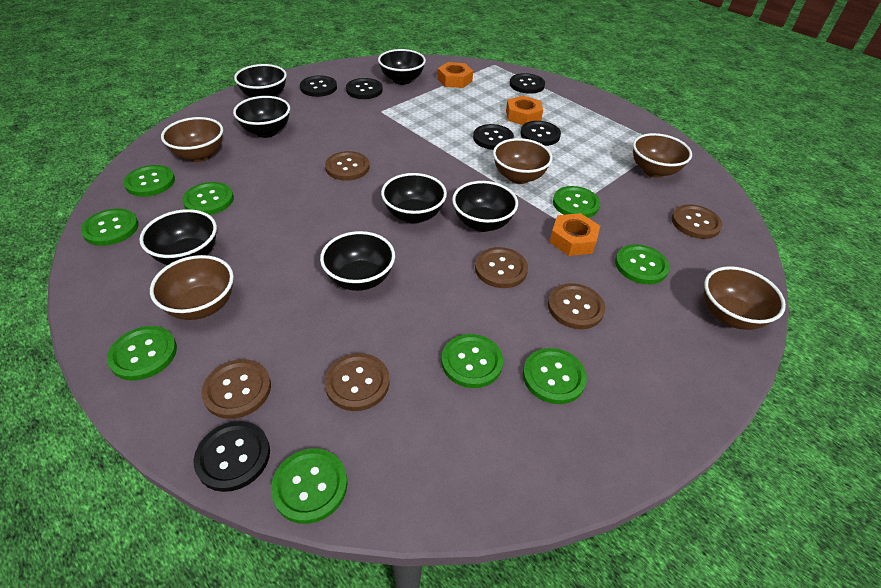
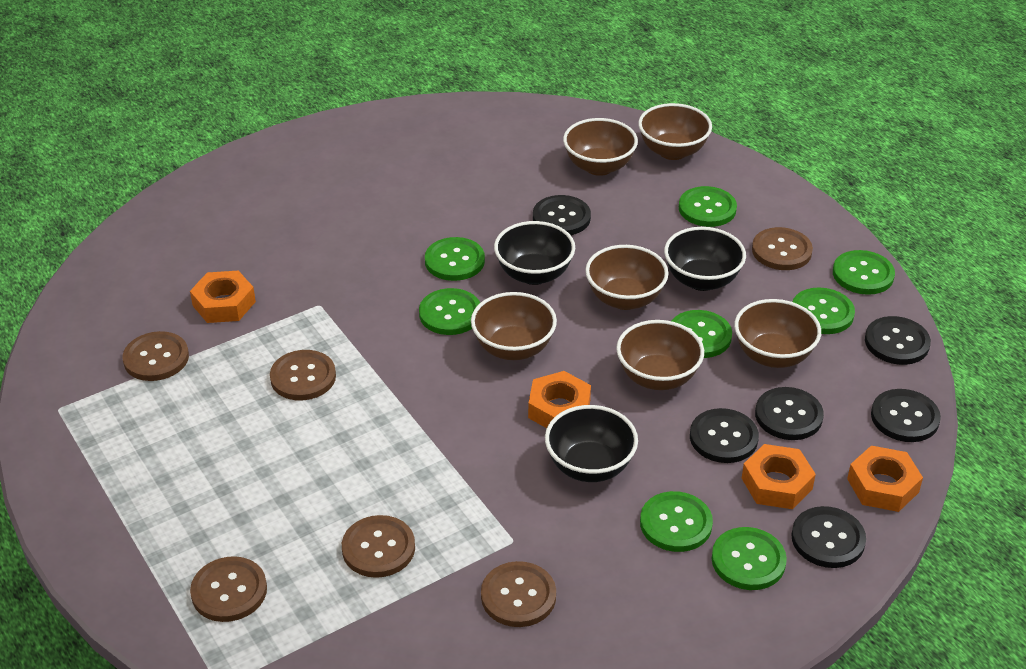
black bowl: [139,209,217,265] [233,96,290,138] [234,64,287,98] [320,231,395,291] [378,49,426,85] [381,173,447,224] [452,181,518,232] = 7 -> [494,221,575,285] [545,405,638,482] [664,227,746,291] = 3
brown bowl: [150,255,234,320] [161,117,223,162] [493,138,553,184] [633,133,692,178] [704,266,786,330] = 5 -> [471,292,557,360] [563,118,638,176] [585,245,668,310] [616,320,704,390] [638,103,712,160] [734,299,821,368] = 6
green button: [81,208,139,246] [107,326,177,381] [124,165,175,197] [182,182,234,215] [271,448,347,524] [441,334,503,388] [523,348,587,404] [553,186,600,218] [615,244,669,284] = 9 -> [419,288,480,335] [425,237,485,281] [640,491,713,552] [671,310,732,358] [679,186,737,227] [712,527,787,590] [793,287,855,334] [833,250,895,295] = 8
orange nut: [437,62,473,88] [506,95,543,125] [550,213,600,256] = 3 -> [190,270,256,323] [528,371,591,428] [742,444,816,509] [847,446,923,512] = 4

